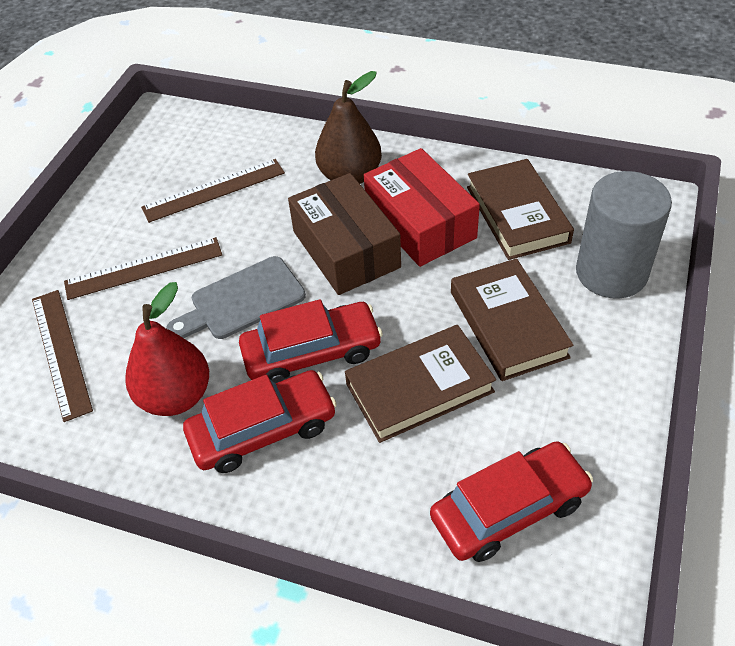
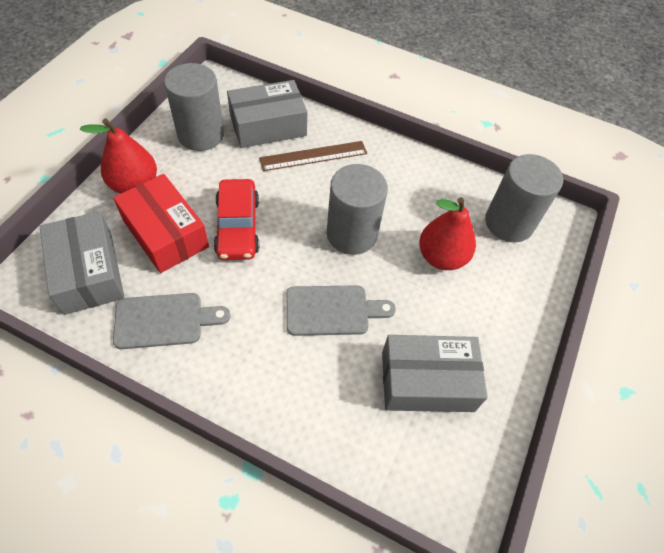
brown book: [345,325,496,443] [451,258,574,381] [467,159,574,260] = 3 -> none = 0
brown box: [288,173,401,295] = 1 -> none = 0
brown pear: [315,71,382,184] = 1 -> none = 0
brown ruler: [32,290,93,422] [64,237,222,300] [141,159,285,223] = 3 -> [259,141,367,171] = 1
grey box: none = 0 -> [39,211,125,315] [227,80,308,148] [382,335,488,412] = 3
grey cutting board: [166,256,306,339] = 1 -> [113,293,231,349] [287,286,396,336] = 2
grey cylinder: [576,171,672,299] = 1 -> [164,63,224,151] [327,164,388,255] [485,154,563,242] = 3
red car: [183,370,337,473] [239,299,383,383] [430,441,593,562] = 3 -> [214,179,259,260] = 1
red pear: [125,282,209,416] = 1 -> [80,118,157,194] [419,197,476,270] = 2

